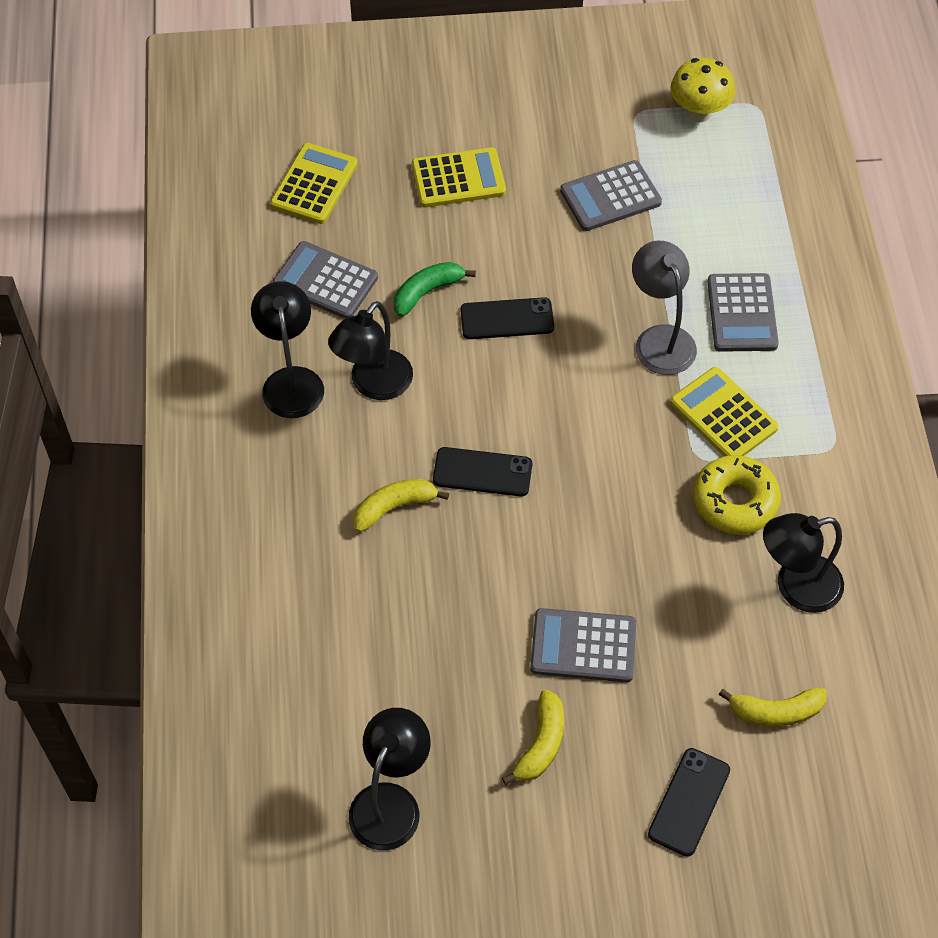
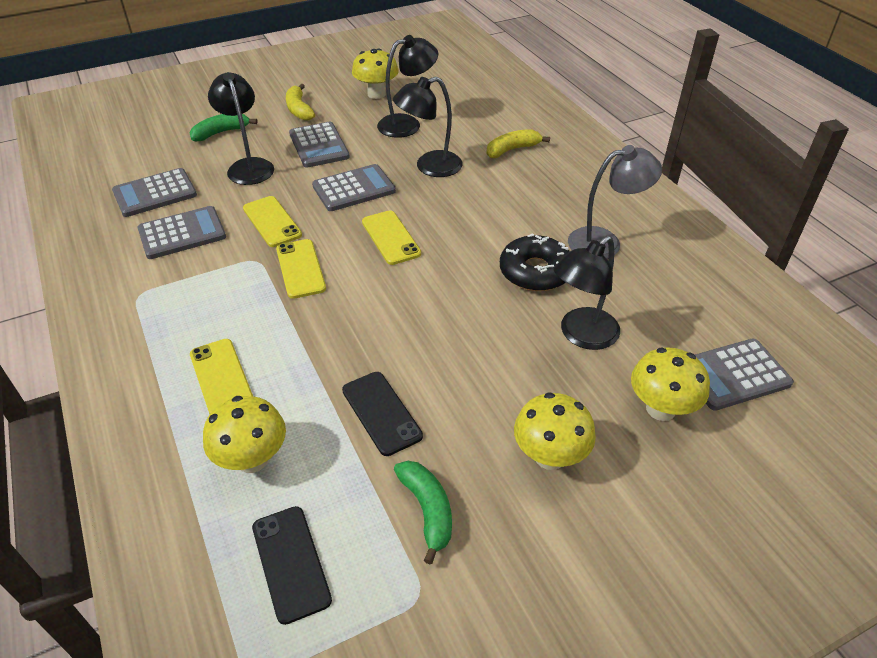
black donut: none = 0 -> [500,233,570,291] = 1
black phone: [433,447,532,497] [460,297,554,339] [648,748,730,857] = 3 -> [252,506,332,625] [342,372,423,456] = 2
green banana: [394,262,476,317] = 1 -> [189,114,257,141] [394,461,452,565] = 2
grey calculator: [272,241,378,319] [530,608,636,683] [560,160,662,231] [708,273,779,352] = 4 -> [112,168,197,217] [138,206,226,259] [289,122,350,168] [312,164,396,211] [695,339,794,411] = 5
yellow banana: [353,479,449,532] [502,690,564,785] [719,687,827,727] = 3 -> [286,84,315,121] [486,129,550,158] = 2
yellow calculator: [270,143,358,224] [412,147,506,208] [670,367,779,456] = 3 -> none = 0
yellow donut: [693,455,781,534] = 1 -> none = 0
yellow mushroom: [670,58,735,122] = 1 -> [203,396,286,473] [352,48,399,99] [514,392,596,470] [631,347,710,421] = 4
yellow phone: none = 0 -> [190,339,253,414] [243,196,302,247] [276,239,326,299] [362,210,421,265] = 4

